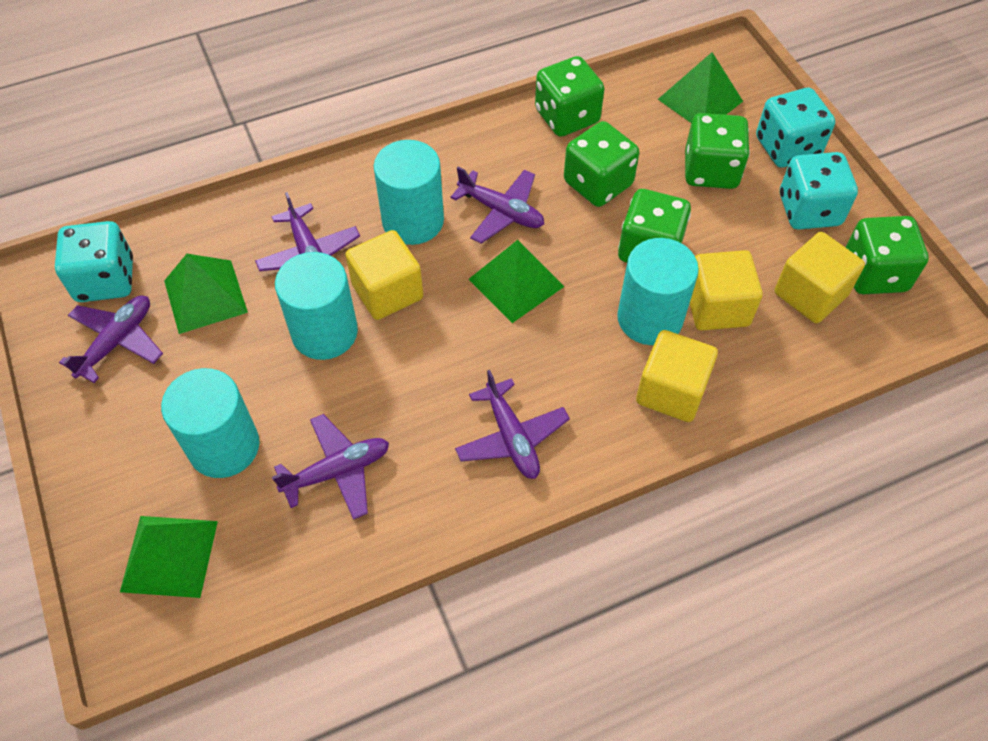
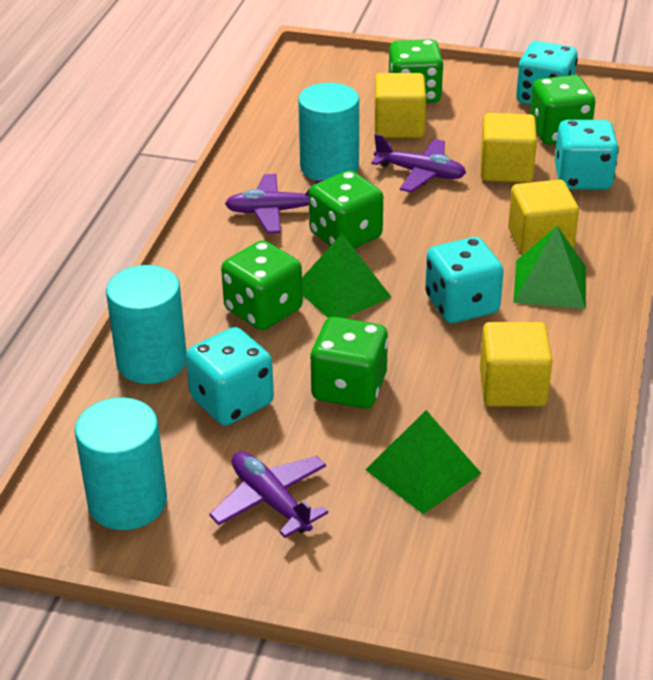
green pyramid: [120,516,218,598] [164,254,248,334] [468,240,565,323] [658,52,743,123] = 4 -> [302,234,391,318] [365,410,481,514] [513,226,586,309] = 3
purple plane: [59,296,163,383] [255,192,360,271] [272,414,389,520] [450,166,544,244] [455,370,570,479] = 5 -> [209,451,328,538] [225,174,325,234] [371,134,466,193] = 3
turquoise cylinder: [161,368,259,478] [275,252,358,360] [374,140,444,245] [617,238,699,345] = 4 -> [75,397,167,530] [106,265,186,384] [298,83,359,181] = 3
turquoise dice: [55,221,133,302] [756,88,835,168] [780,152,858,230] = 3 -> [186,327,274,426] [425,237,504,323] [516,41,578,105] [555,120,619,190] = 4

